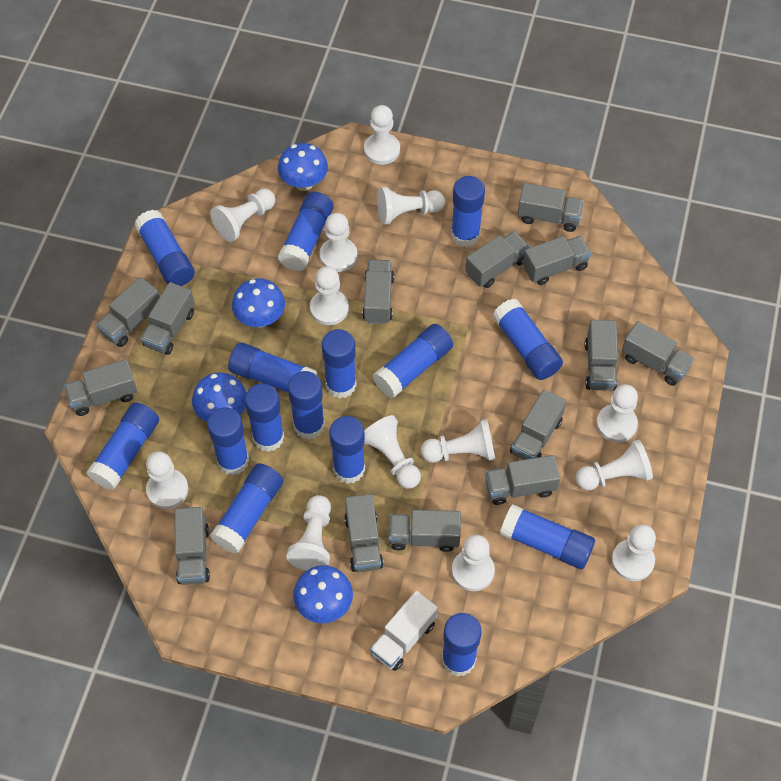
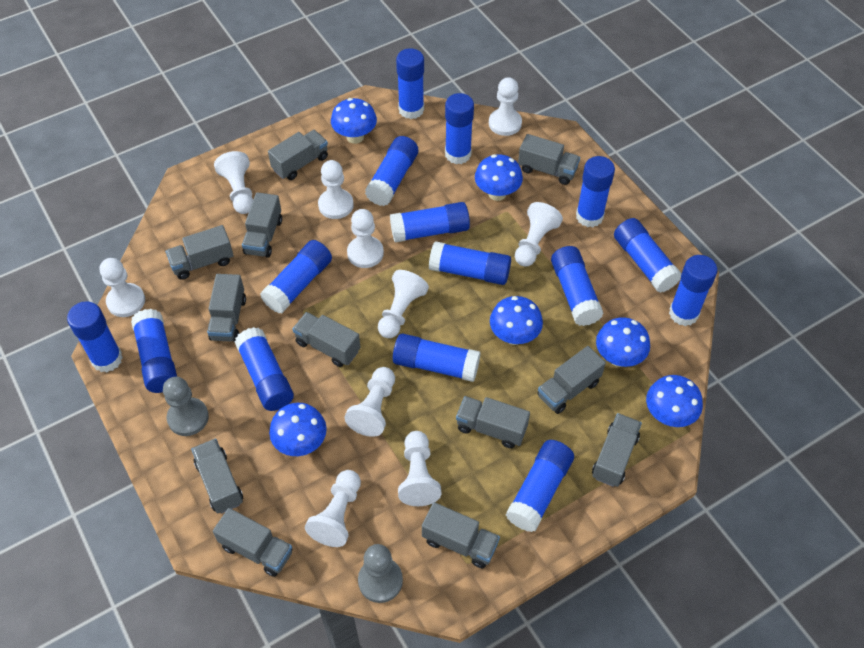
blue mushroom: [192,372,247,422] [232,278,285,328] [278,143,328,191] [293,565,353,623] = 4 -> [269,403,327,456] [331,98,377,144] [475,154,523,201] [490,296,543,345] [596,317,650,367] [646,375,703,427] = 6
grey pawn: none = 0 -> [163,377,209,436] [358,544,403,603] = 2
grey truck: [64,359,137,416] [96,277,160,347] [140,282,195,355] [174,507,210,585] [344,494,384,572] [362,259,394,324] [388,510,461,552] [465,231,529,288] [485,455,560,505] [510,389,567,460] [517,183,584,232] [523,236,591,285] [584,320,618,391] [622,321,694,386] = 14 -> [166,225,234,280] [191,438,243,514] [207,274,246,342] [213,508,292,577] [242,192,282,258] [268,130,328,180] [293,312,360,367] [422,502,500,568] [456,396,530,448] [518,134,580,185] [538,346,606,414] [592,413,642,487] = 12
white pawn: [146,451,188,509] [211,189,275,242] [286,495,331,571] [310,266,349,325] [320,213,358,272] [364,105,400,165] [364,415,421,489] [377,186,445,225] [421,419,495,463] [452,535,495,591] [576,439,653,490] [596,384,638,443] [612,524,656,581] = 13 -> [100,258,145,317] [214,151,253,214] [305,470,361,547] [318,160,354,219] [345,367,395,437] [347,209,384,268] [378,270,429,338] [398,431,441,506] [489,77,522,136] [515,202,563,267] = 10
white truck: [370,591,438,671] = 1 -> none = 0

